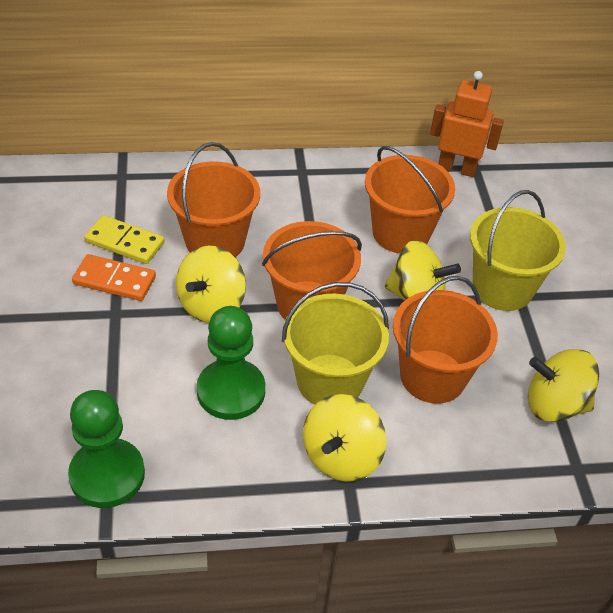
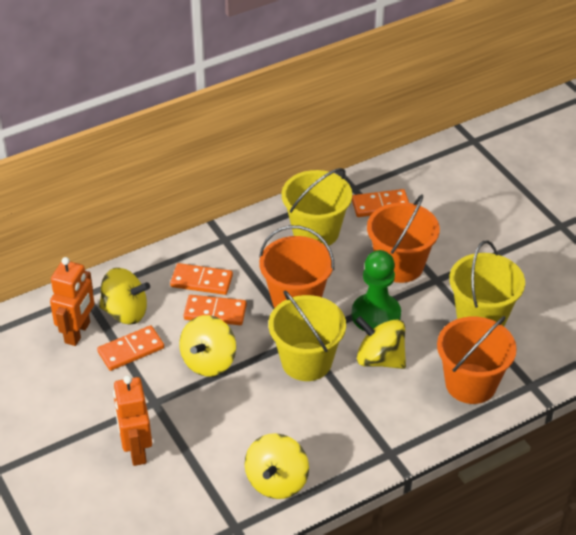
green pawn: [68,390,145,508] [197,306,265,420] = 2 -> [352,250,401,331] = 1
orange bucket: [167,142,260,257] [262,221,362,320] [365,146,455,253] [393,276,498,403] = 4 -> [259,225,334,308] [367,194,440,283] [437,316,517,404] = 3
orange domino: [72,254,156,301] = 1 -> [97,325,164,371] [170,263,233,295] [184,295,247,325] [352,189,409,217] = 4
orange robot: [430,71,504,177] = 1 -> [50,257,95,346] [113,375,152,466] = 2
yellow bucket: [282,282,389,405] [470,190,566,311] = 2 -> [269,291,346,381] [282,168,352,246] [449,241,525,326] = 3
yellow domino: [84,215,165,264] = 1 -> none = 0

